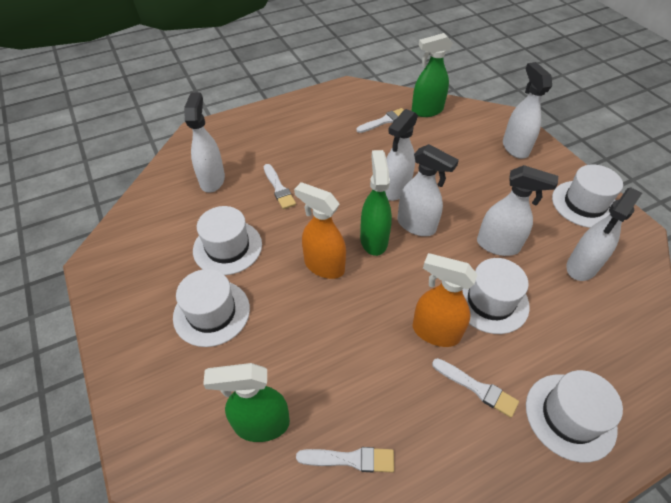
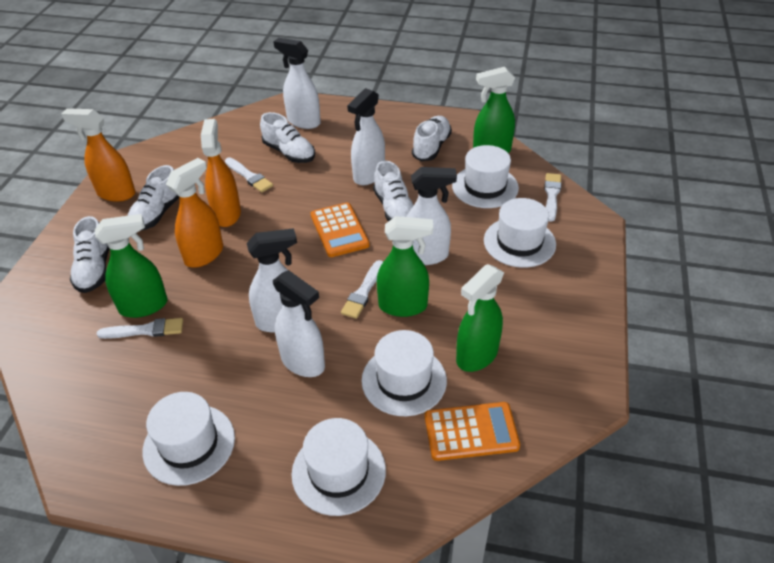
green spray bottle: [203,363,290,442] [360,150,392,256] [411,33,453,117] = 3 -> [95,214,168,318] [377,216,433,317] [456,264,504,372] [473,67,515,153] = 4
orange calculator: none = 0 -> [311,203,370,257] [425,402,520,461] = 2
orange spray bottle: [294,182,346,279] [412,253,477,347] = 2 -> [62,108,135,202] [166,158,223,268] [201,119,241,227] = 3
white shoe: none = 0 -> [70,216,110,293] [128,165,179,231] [260,112,315,163] [373,161,414,222] [412,116,452,161] = 5
white spray bottle: [184,93,225,193] [385,109,418,201] [397,144,459,236] [477,165,558,256] [503,62,552,159] [566,187,642,281] = 6 -> [247,228,297,333] [273,38,321,129] [273,270,325,377] [347,88,385,185] [406,167,457,265] = 5

